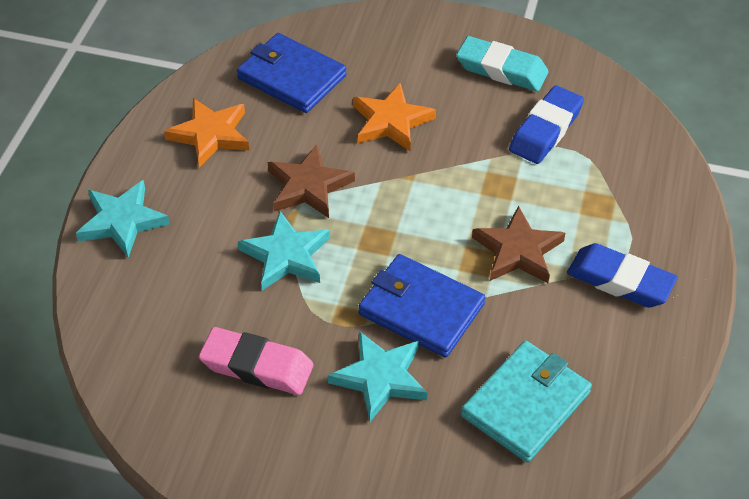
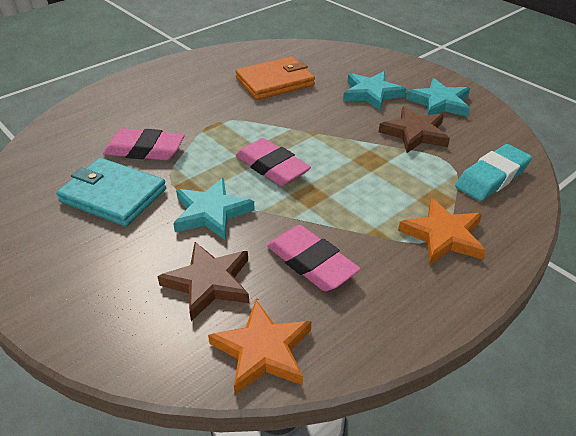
blue eraser: [509,85,584,164] [567,243,678,307] = 2 -> none = 0
blue wallet: [237,33,347,113] [358,254,485,358] = 2 -> none = 0
orange wallet: none = 0 -> [235,57,315,100] = 1
pink eraser: [199,327,314,395] = 1 -> [103,128,185,160] [235,138,311,186] [267,225,360,291] = 3

